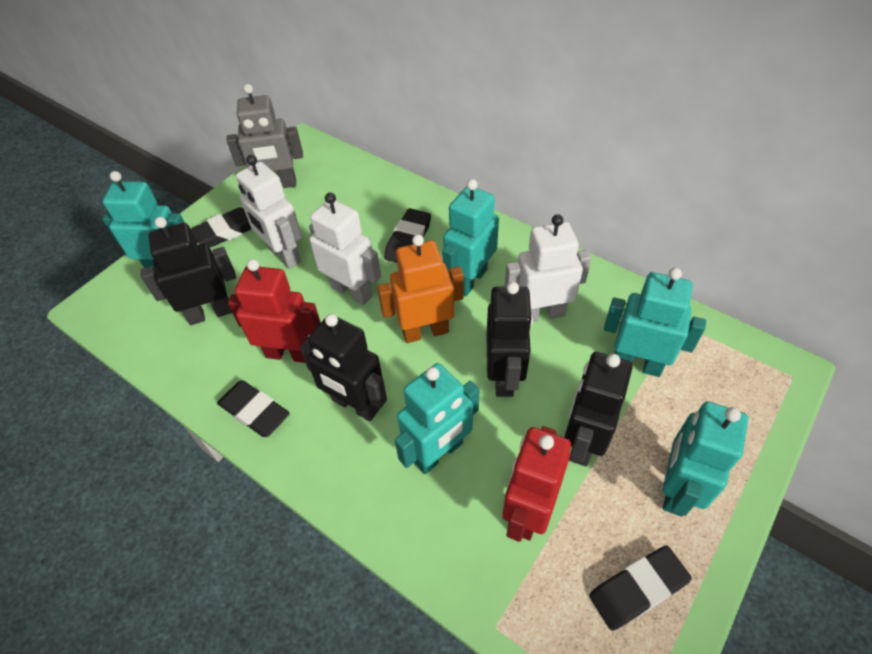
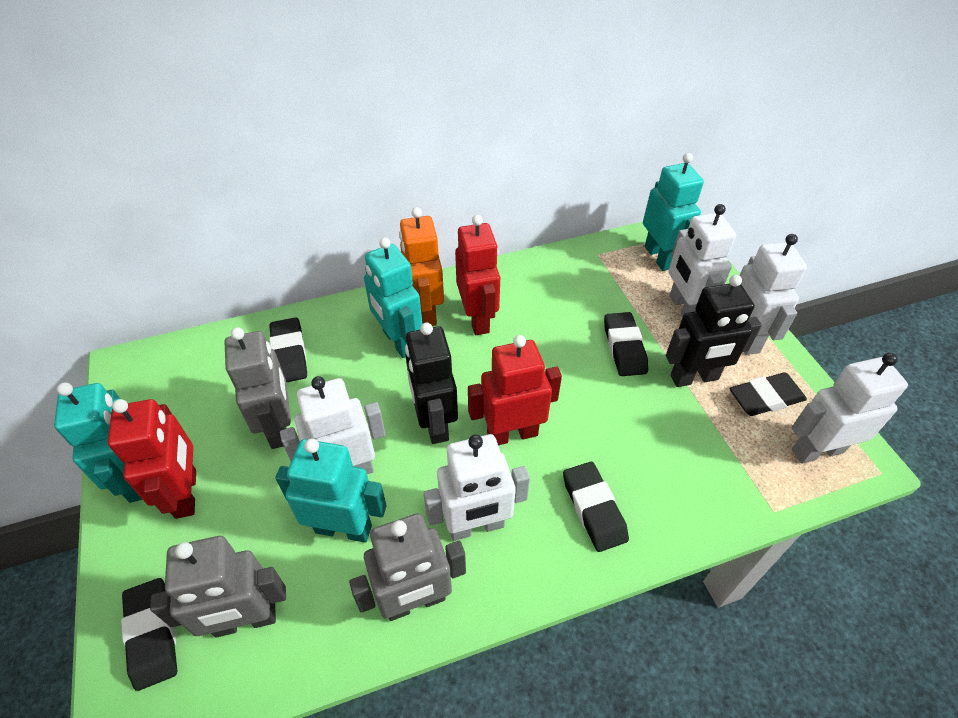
black eraser: [191,208,251,247] [217,380,290,437] [384,208,431,263] [589,545,692,631] = 4 -> [121,578,177,691] [269,317,307,383] [563,462,629,552] [604,312,648,376] [730,372,807,416] = 5
black robot: [140,217,236,325] [300,314,387,421] [486,282,533,397] [564,352,633,467] = 4 -> [405,323,458,444] [666,275,762,387] = 2
grey robot: [227,84,303,188] = 1 -> [150,536,286,638] [225,327,291,449] [349,513,466,621] = 3
red robot: [228,259,321,363] [502,426,571,542] = 2 -> [107,399,196,519] [455,215,500,335] [468,335,562,445] = 3
turquoise robot: [102,171,185,269] [395,363,480,474] [442,179,499,296] [604,268,706,377] [663,402,748,517] = 5 -> [54,382,142,503] [275,438,387,543] [364,237,422,358] [643,153,704,271] = 4
white robot: [236,155,302,269] [309,193,381,305] [505,214,592,322] = 3 -> [280,376,386,474] [423,434,530,541] [668,204,736,317] [740,234,807,355] [792,353,908,464] = 5

